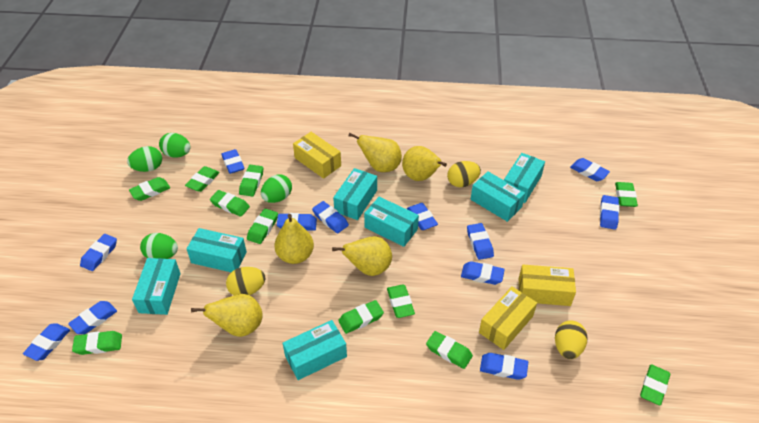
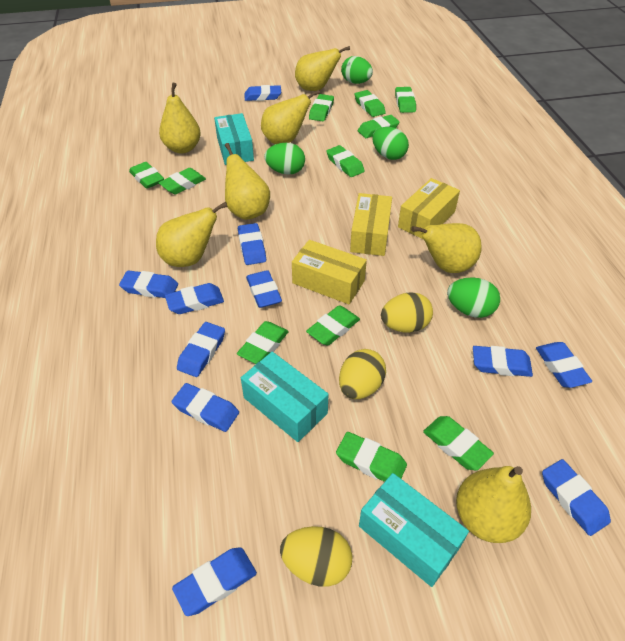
blue eraser: [23,323,70,361] [68,301,117,334] [80,234,117,271] [221,149,244,174] [277,213,317,231] [312,201,349,234] [407,203,438,230] [461,261,505,285] [467,223,494,260] [480,353,528,380] [570,158,610,181] [600,195,619,230] = 12 -> [119,270,178,298] [165,283,224,314] [172,383,239,432] [172,547,257,616] [177,322,225,377] [238,223,266,265] [245,85,281,101] [246,270,282,308] [473,346,533,377] [536,342,592,388] [542,459,611,536] = 11
turquoise box: [132,258,181,315] [186,228,247,272] [283,320,347,380] [333,168,377,220] [364,197,419,247] [471,171,525,222] [504,153,545,203] = 7 -> [214,113,254,165] [241,352,328,442] [359,473,469,587] = 3
yellow pear: [191,294,263,337] [274,214,314,264] [332,236,392,276] [349,133,402,172] [402,146,447,181] = 5 -> [156,202,228,267] [159,83,201,153] [225,143,270,220] [261,90,320,144] [295,46,350,91] [411,223,482,273] [456,466,531,543] = 7

